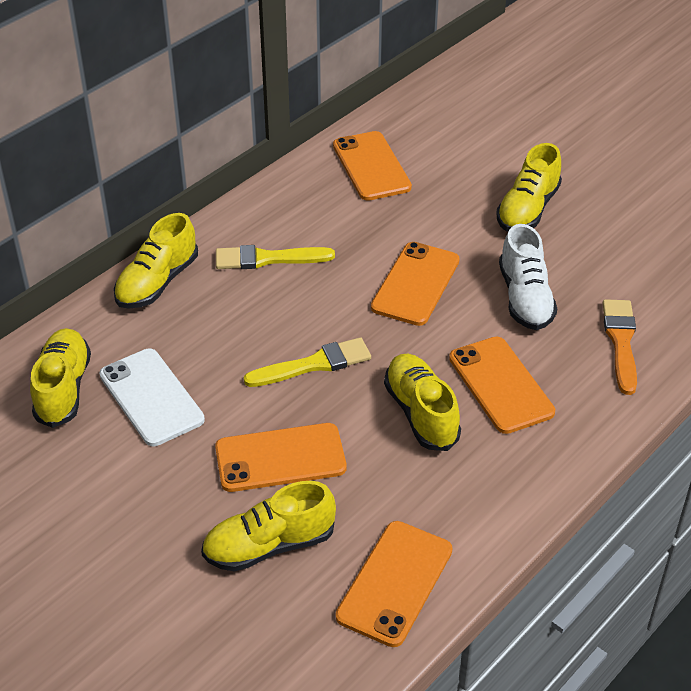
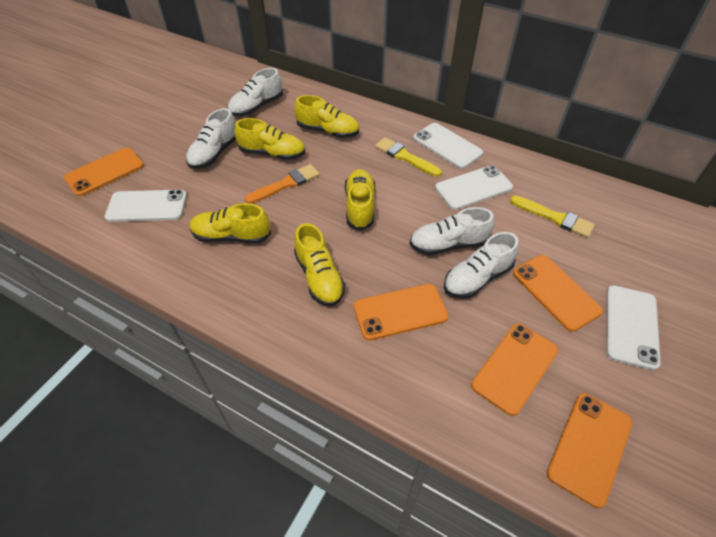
white phone: [99,349,205,446] = 1 -> [105,190,187,222] [413,123,483,169] [435,165,513,210] [606,285,661,370] = 4
white shoe: [499,224,557,330] = 1 -> [186,108,236,169] [227,68,283,116] [410,207,495,255] [444,232,519,299] = 4

